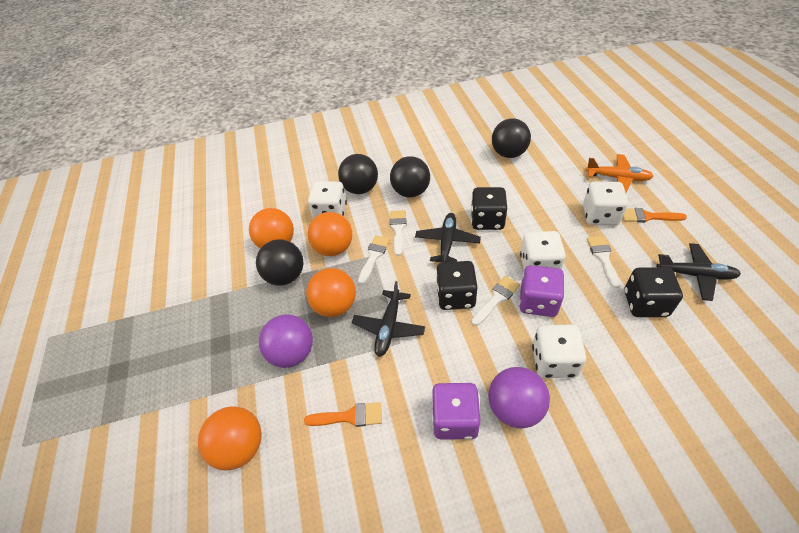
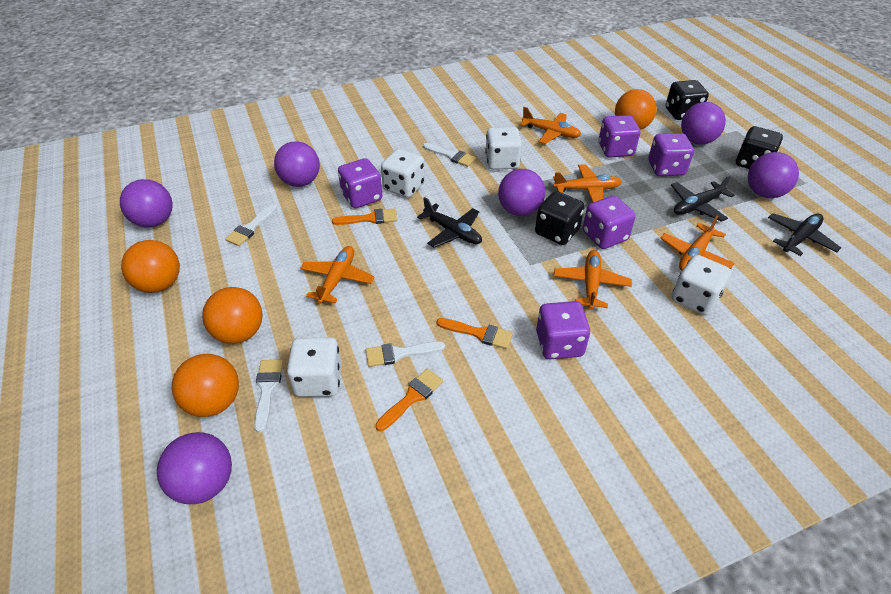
black ball: [256,239,304,286] [338,154,378,194] [390,156,430,197] [492,118,531,158] = 4 -> none = 0
orange brush: [304,402,382,427] [623,208,687,223] = 2 -> [332,208,397,225] [375,369,443,431] [437,318,513,349] = 3
orange plane: [586,154,654,193] = 1 -> [300,246,375,304] [520,107,581,144] [553,164,622,203] [554,250,632,310] [660,215,735,271] = 5
purple ball: [259,315,313,368] [489,367,550,429] = 2 -> [120,179,173,227] [157,432,232,504] [274,141,320,187] [498,169,545,216] [681,102,726,145] [748,152,799,198] = 6
purple dice: [432,383,481,440] [519,265,564,317] = 2 -> [338,158,382,208] [536,301,590,359] [583,196,636,249] [599,115,640,158] [648,133,694,176] = 5

